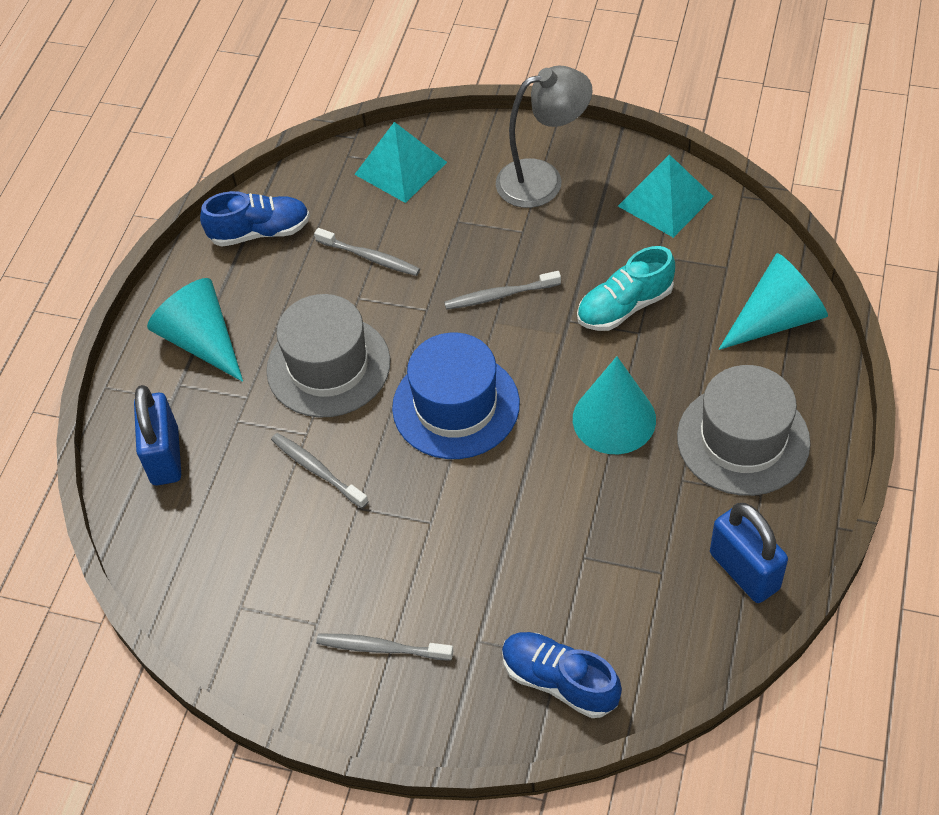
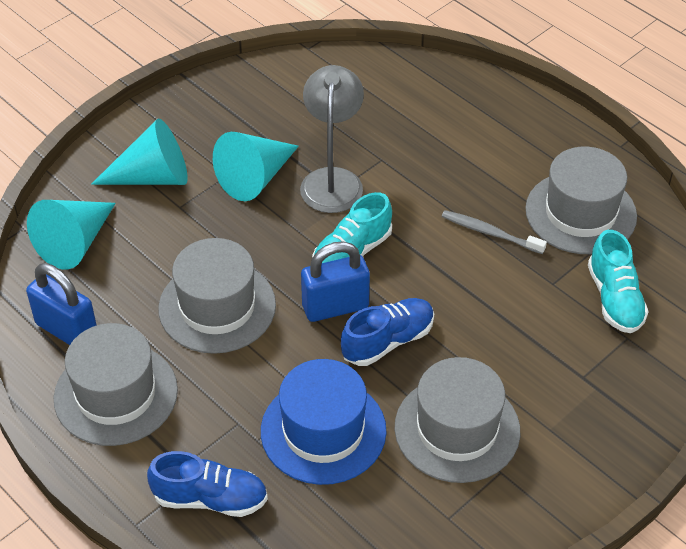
grey hat: [266,294,391,418] [677,365,810,496] = 2 -> [54,323,178,446] [158,238,276,354] [395,357,520,483] [525,147,637,254] = 4
grey toothbrush: [271,433,369,509] [314,228,420,276] [316,634,453,661] [444,271,561,310] = 4 -> [442,210,547,254] = 1
turquoise pyramid: [354,122,447,203] [618,154,714,238] = 2 -> none = 0
turquoise shoe: [577,246,675,331] = 1 -> [312,192,392,263] [588,230,649,333] = 2

